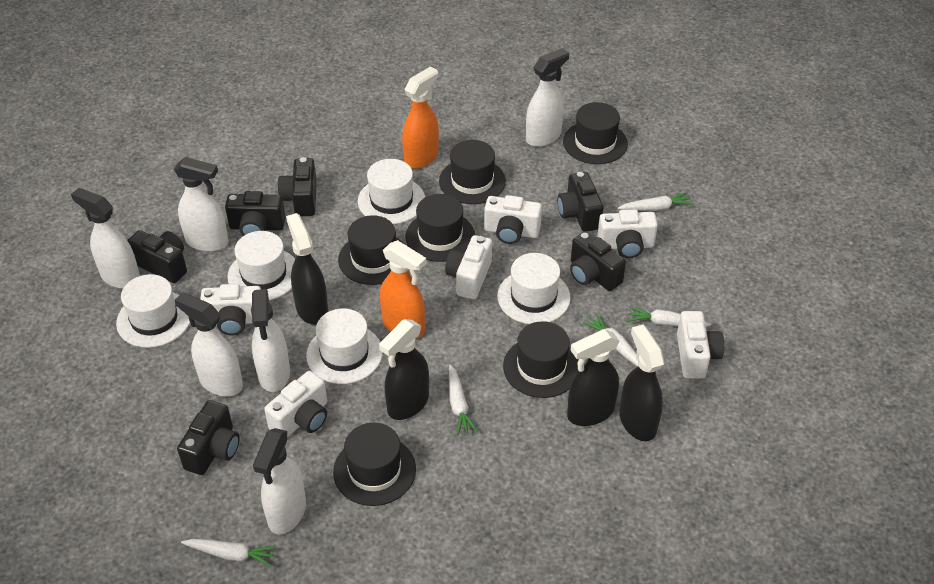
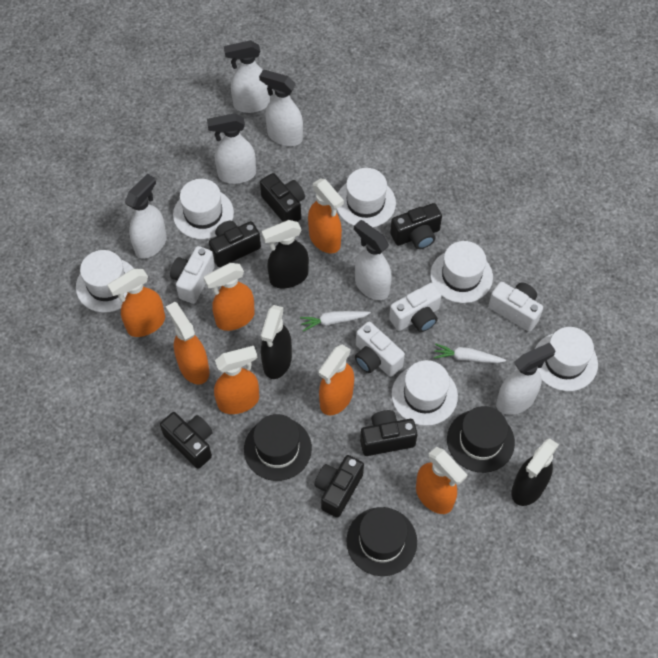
black hat: [333,423,416,506] [338,215,404,285] [405,194,475,262] [439,140,506,204] [503,321,579,398] [563,102,628,164] = 6 -> [244,414,312,481] [346,507,417,576] [447,406,515,473] = 3
black spray bottle: [286,213,328,325] [379,319,429,420] [567,329,619,426] [620,325,665,441] = 4 -> [261,305,292,379] [262,220,309,288] [512,438,559,506] = 3
orange spray bottle: [380,240,427,338] [402,67,439,169] = 2 -> [107,269,165,337] [166,302,209,385] [203,263,255,331] [214,346,259,414] [308,178,344,254] [319,345,354,415] [416,447,467,514] = 7
white camera: [200,284,261,335] [264,371,327,437] [445,235,492,299] [484,195,542,244] [597,209,658,258] [677,311,724,379] = 6 -> [170,246,215,304] [355,322,405,377] [389,283,442,332] [488,282,543,332] = 4
white carrot: [181,539,277,567] [449,364,478,435] [583,313,638,367] [618,192,693,211] [628,306,711,327] = 5 -> [300,311,371,331] [434,343,506,363] = 2
white hat: [116,274,190,348] [228,231,295,300] [306,308,383,384] [358,159,425,224] [497,253,571,324] = 5 -> [76,250,134,313] [173,179,234,239] [337,168,396,227] [391,360,458,426] [430,241,493,303] [535,327,598,391] = 6

